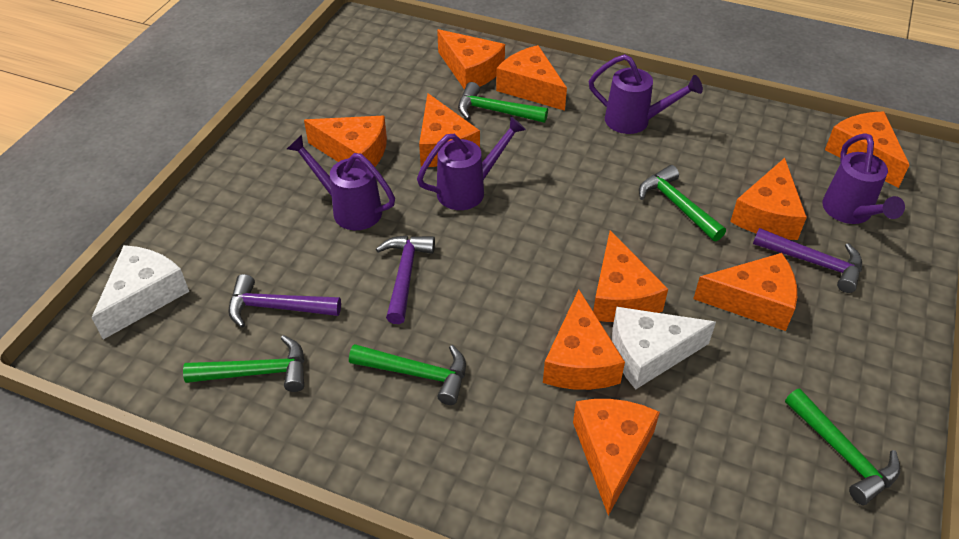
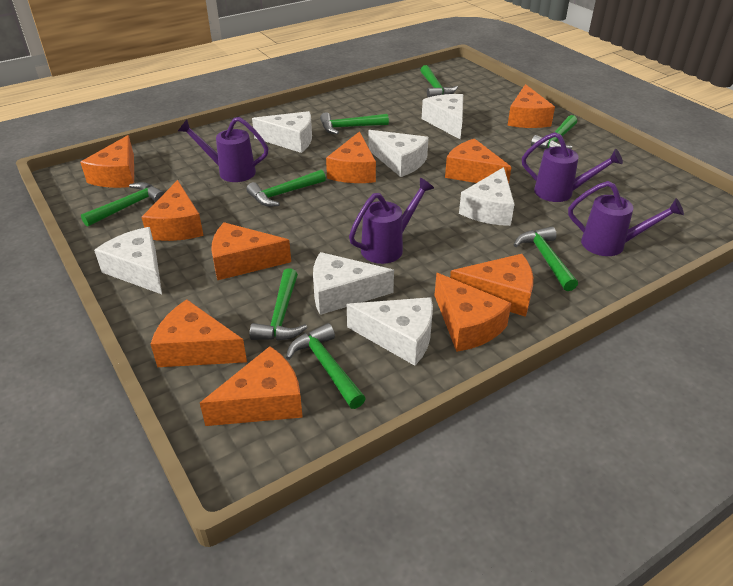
green hammer: [183,335,305,392] [349,344,466,405] [458,82,548,123] [639,165,726,241] [785,389,900,505] = 5 -> [81,182,165,227] [246,170,326,206] [249,268,307,341] [286,323,366,409] [320,112,389,134] [420,65,458,97] [514,227,578,291] [531,115,577,149] = 8
purple hammer: [228,274,341,328] [376,235,435,324] [753,228,862,293] = 3 -> none = 0
white cheese: [91,245,189,340] [612,307,716,389] = 2 -> [94,227,162,294] [252,111,312,153] [313,252,394,315] [347,297,433,366] [369,130,429,177] [422,94,463,140] [459,167,514,226] = 7

